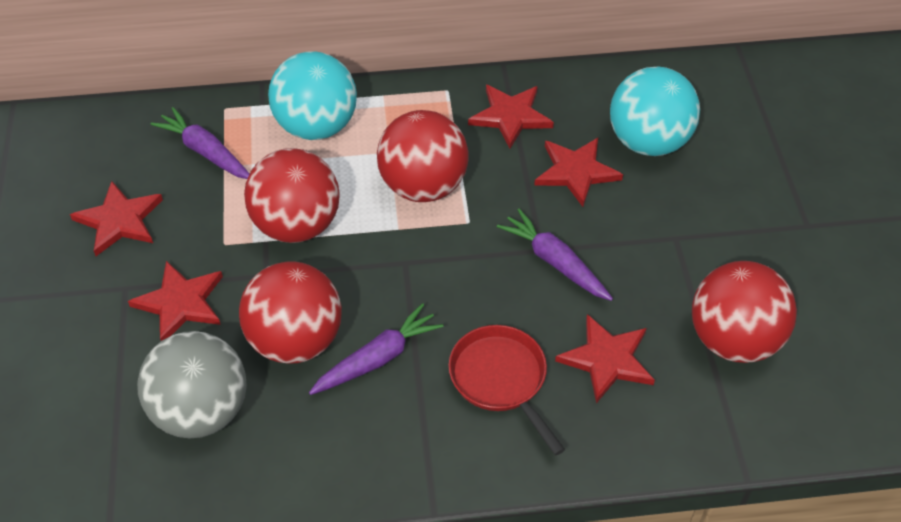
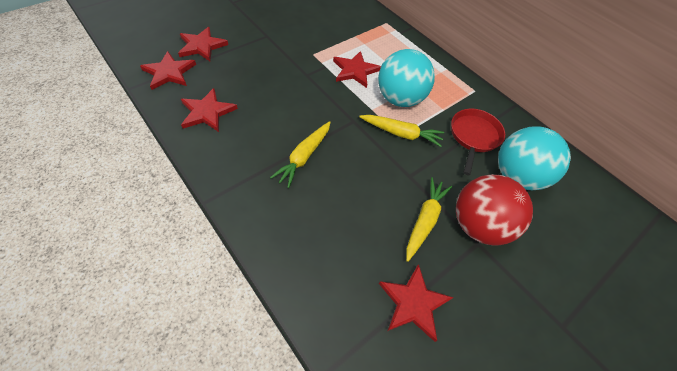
grey ball: [137,331,247,438] = 1 -> none = 0
purple carrot: [150,107,249,179] [309,303,444,395] [497,209,613,301] = 3 -> none = 0
red ball: [239,262,342,364] [244,148,340,243] [377,110,469,202] [692,261,797,363] = 4 -> [456,174,533,245] = 1
yellow carrot: none = 0 -> [270,121,331,188] [359,115,444,147] [406,177,452,262] = 3

